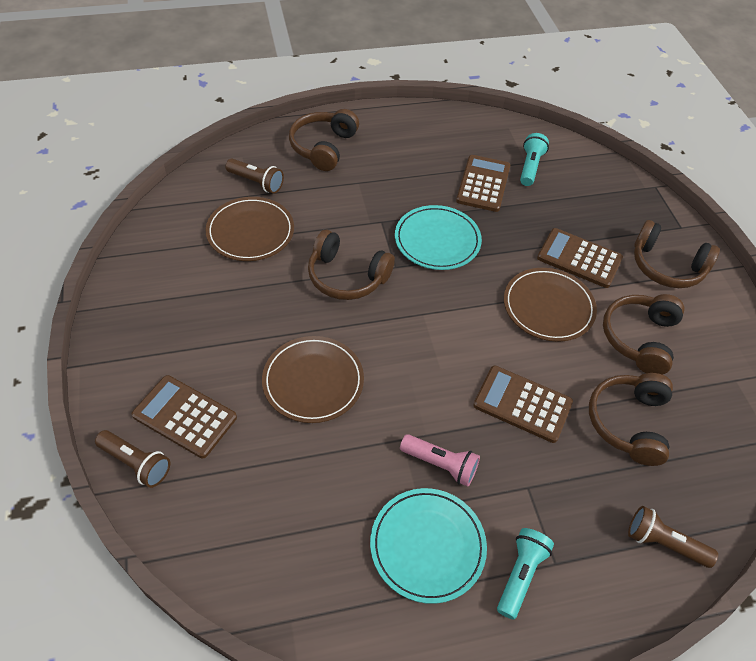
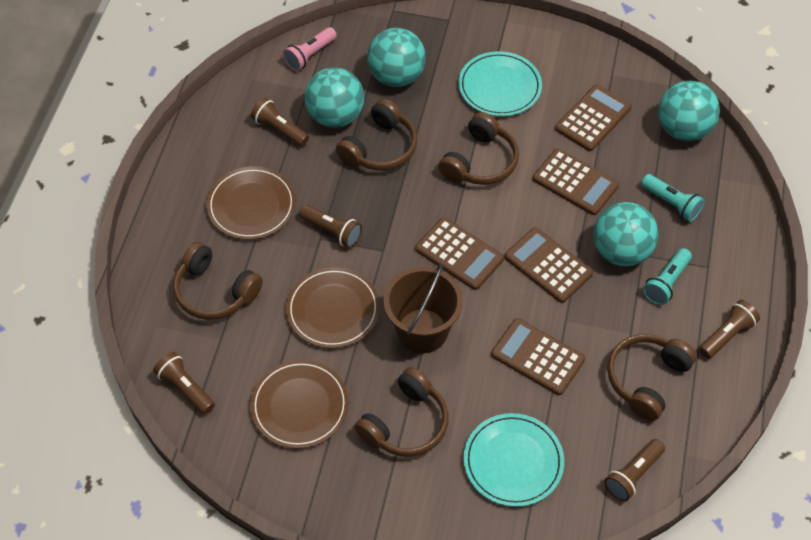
brown bucket: none = 0 -> [383,264,463,353] = 1
brown calculator: [132,375,237,458] [456,155,510,212] [473,366,573,443] [537,228,623,288] = 4 -> [415,217,504,290] [491,318,585,395] [504,227,593,303] [532,148,619,215] [555,84,632,151] = 5
brown flashlight: [95,430,170,488] [225,159,284,194] [628,506,718,568] = 3 -> [153,352,215,414] [251,97,309,146] [299,205,362,248] [604,439,665,502] [699,300,760,359] = 5
turquoise ball: none = 0 -> [304,67,364,128] [367,28,426,87] [593,202,659,266] [658,81,720,141] = 4

